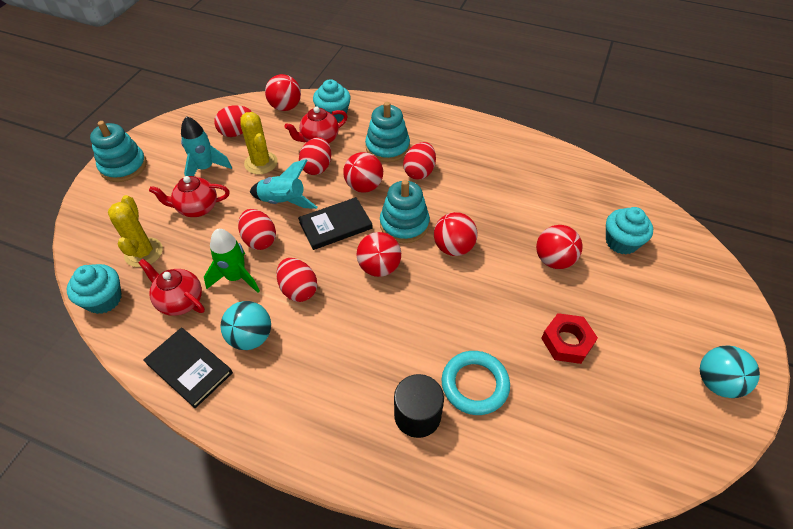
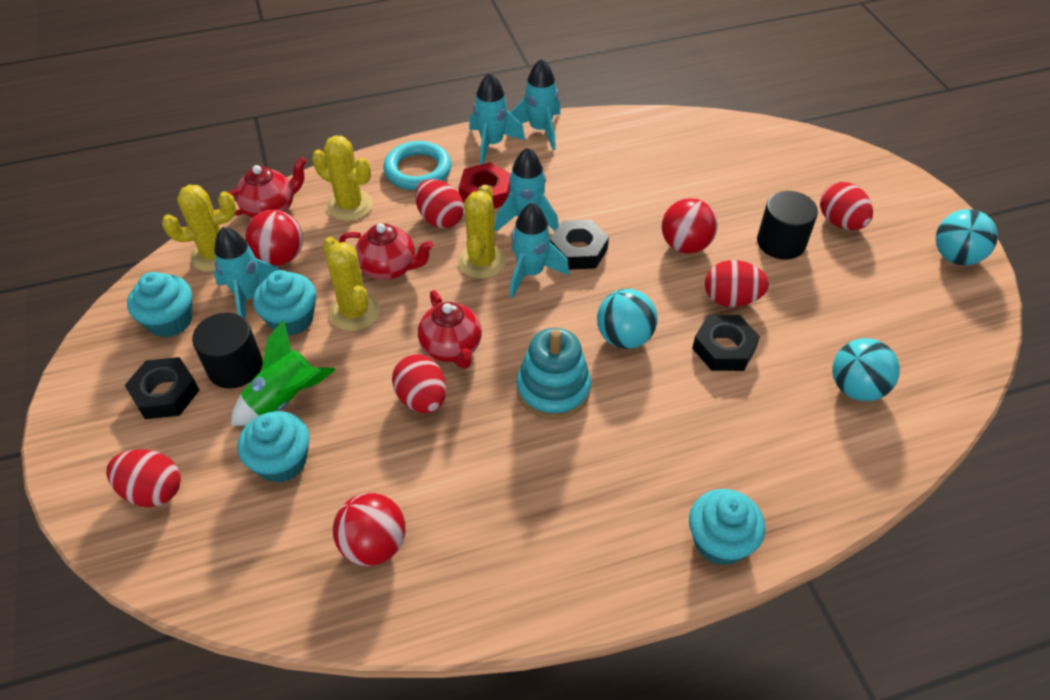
black book: [144,327,233,408] [298,197,373,250] = 2 -> none = 0
black cylinder: [394,374,444,438] = 1 -> [192,312,263,389] [757,191,818,260] = 2
black nut: none = 0 -> [125,357,199,419] [550,220,609,270] [692,315,760,371] = 3
red ball: [265,74,301,111] [343,152,383,193] [357,232,401,277] [434,212,478,256] [536,225,583,269] = 5 -> [245,210,303,266] [333,493,405,566] [662,198,718,254] = 3
turquoise ball: [220,301,271,350] [700,346,760,398] = 2 -> [597,289,657,349] [832,338,900,401] [936,209,998,265] = 3
turquoise cupcake: [67,264,122,314] [313,79,351,122] [606,207,653,254] = 3 -> [127,272,192,337] [237,411,310,483] [253,270,316,336] [689,489,765,565] = 4
turquoise rocket: [181,116,232,176] [250,159,317,209] = 2 -> [214,227,279,319] [469,73,525,165] [495,147,559,232] [510,59,560,150] [510,203,570,299] = 5
turquoise stacking toy: [90,121,147,182] [365,102,410,162] [380,180,430,243] = 3 -> [517,328,591,420] = 1
yellow cactus: [108,195,163,267] [240,112,278,175] = 2 -> [162,185,236,272] [312,135,373,221] [323,237,380,331] [458,185,506,279] = 4

